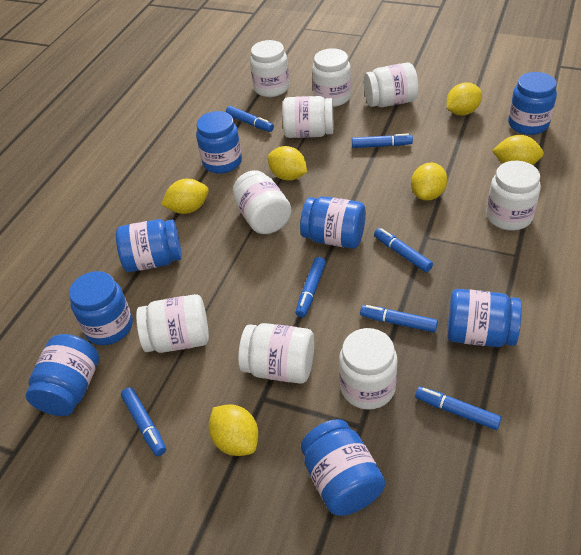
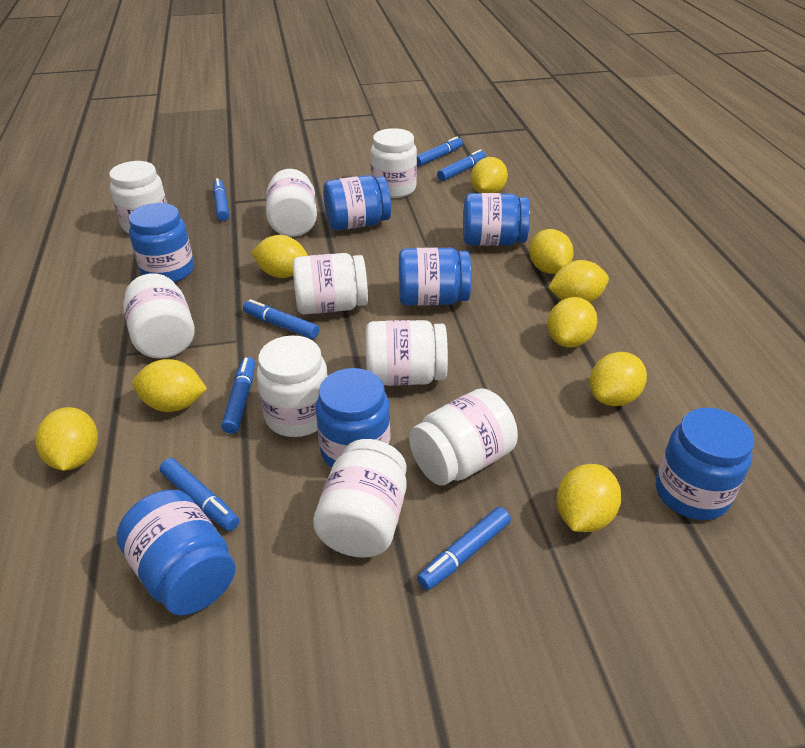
blue jar: [25,334,99,416] [69,271,133,345] [116,219,182,272] [196,111,242,174] [300,196,366,249] [301,419,385,516] [447,289,522,347] [508,72,557,135] = 8 -> [116,490,235,615] [129,203,194,283] [316,368,390,468] [323,175,391,231] [399,247,471,306] [463,193,530,246] [656,408,755,520] = 7
yellow lemon: [161,179,209,214] [209,404,259,456] [268,146,307,181] [411,162,447,201] [446,83,482,115] [492,135,544,165] = 6 -> [35,407,98,471] [132,359,207,412] [251,235,308,278] [471,157,508,193] [529,229,574,274] [548,260,609,302] [548,297,597,347] [557,464,621,532] [590,352,647,406] = 9

